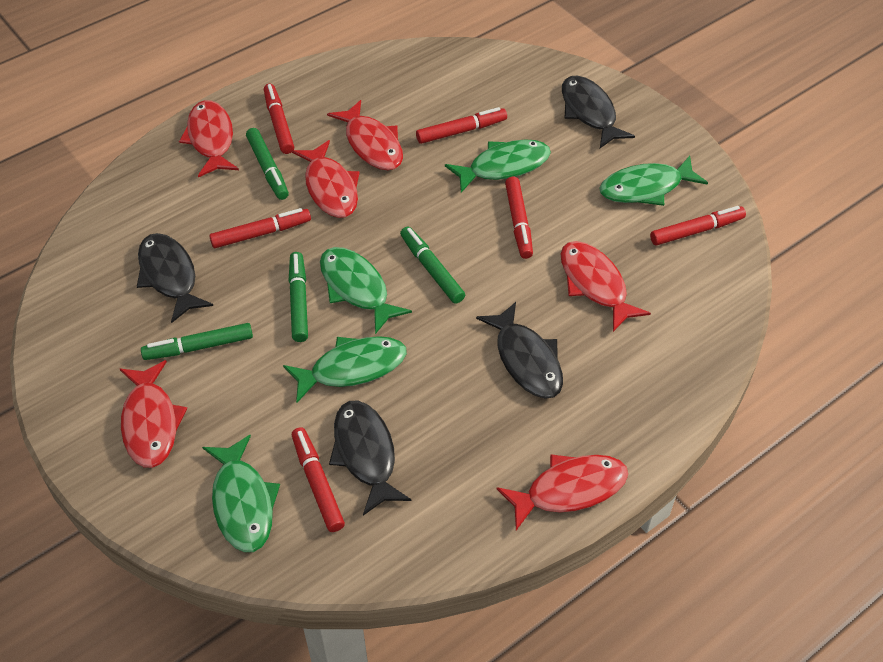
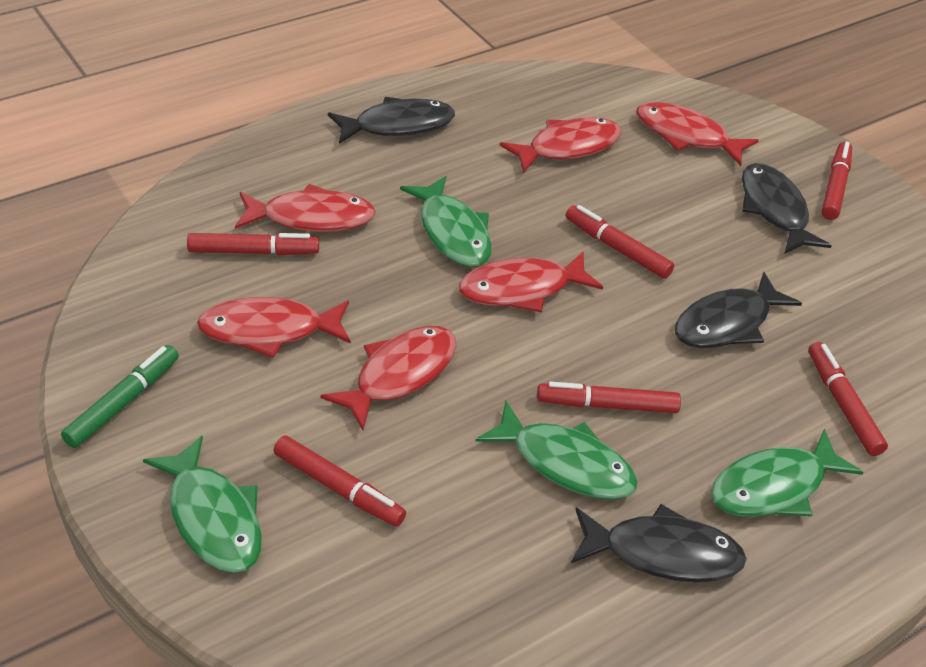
green fish: [202,434,280,552] [283,336,407,403] [320,247,412,334] [445,139,551,193] [599,156,708,206] = 5 -> [143,435,262,573] [400,176,492,267] [475,401,638,499] [711,429,863,517] = 4
green marker: [141,323,253,360] [246,128,289,200] [289,252,308,342] [400,226,465,304] = 4 -> [61,345,179,448] = 1

